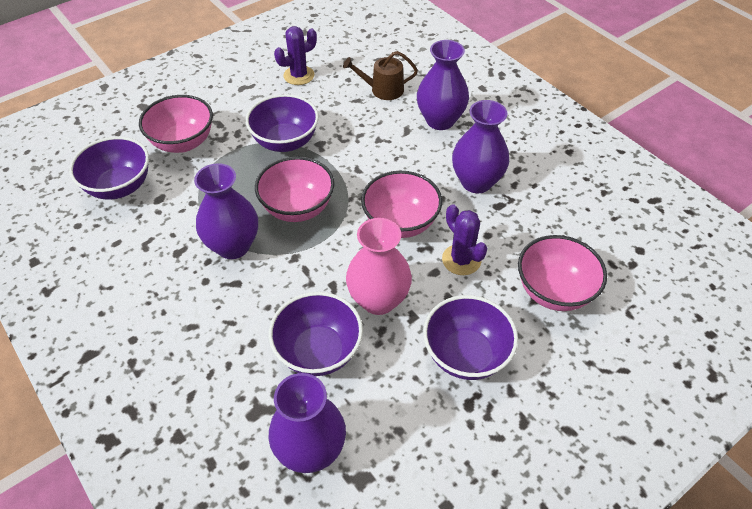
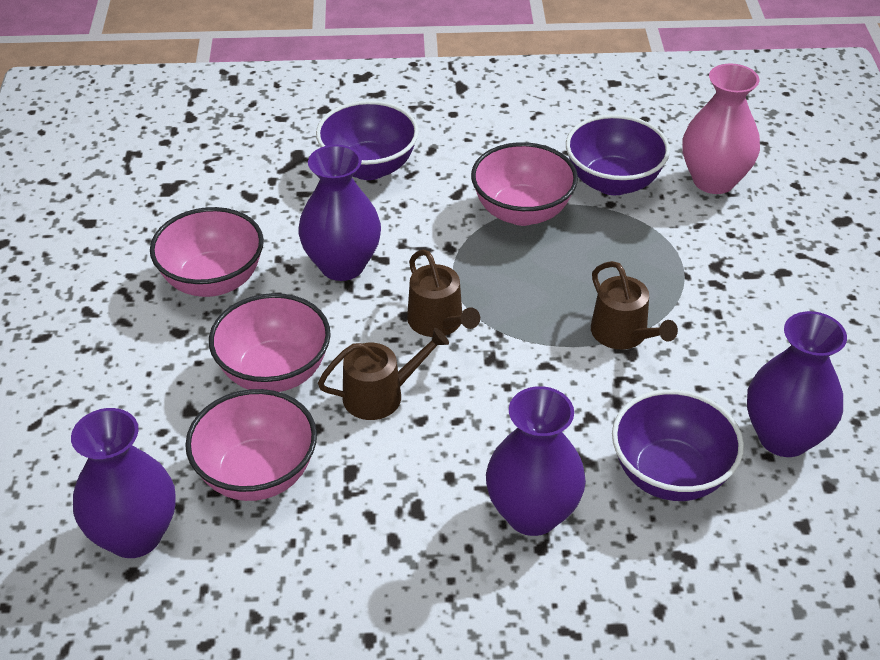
brown watering can: [343,51,418,100] = 1 -> [318,328,449,420] [407,249,480,337] [591,261,678,349] = 3
purple bowl: [69,137,149,199] [246,94,319,152] [269,292,363,376] [423,295,518,380] = 4 -> [316,100,419,180] [566,114,670,195] [612,389,744,501] = 3
purple cactus: [274,26,317,85] [442,204,487,275] = 2 -> none = 0

